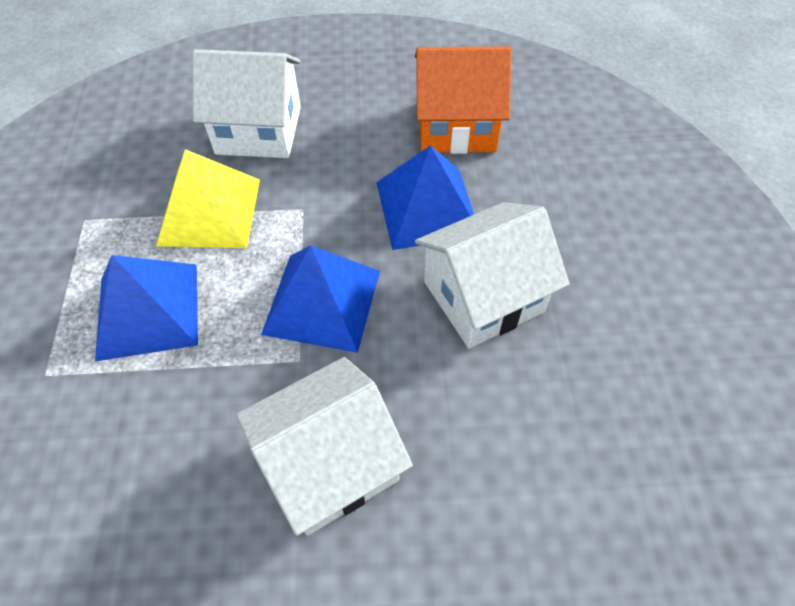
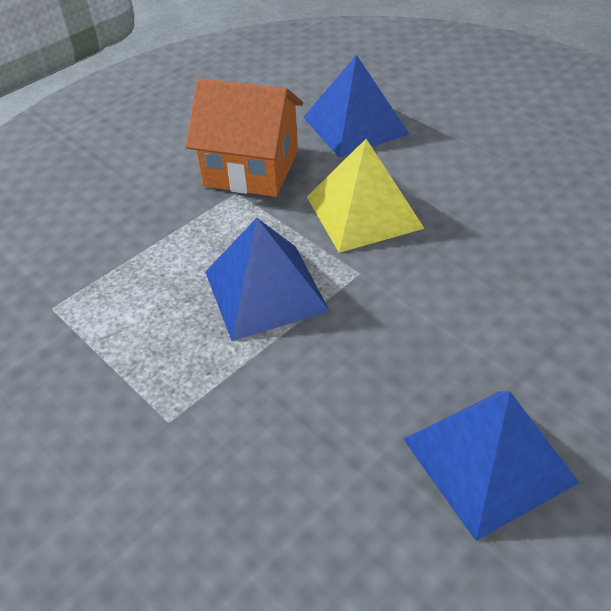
white house: [193,49,301,158] [236,357,413,536] [415,202,569,349] = 3 -> none = 0

